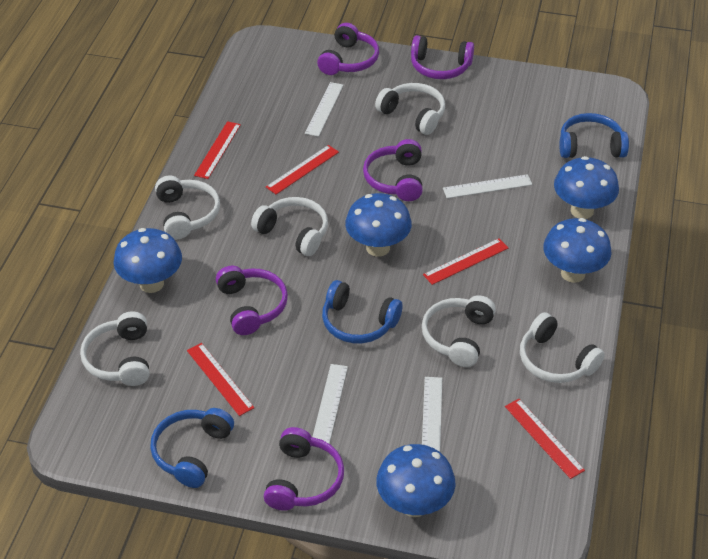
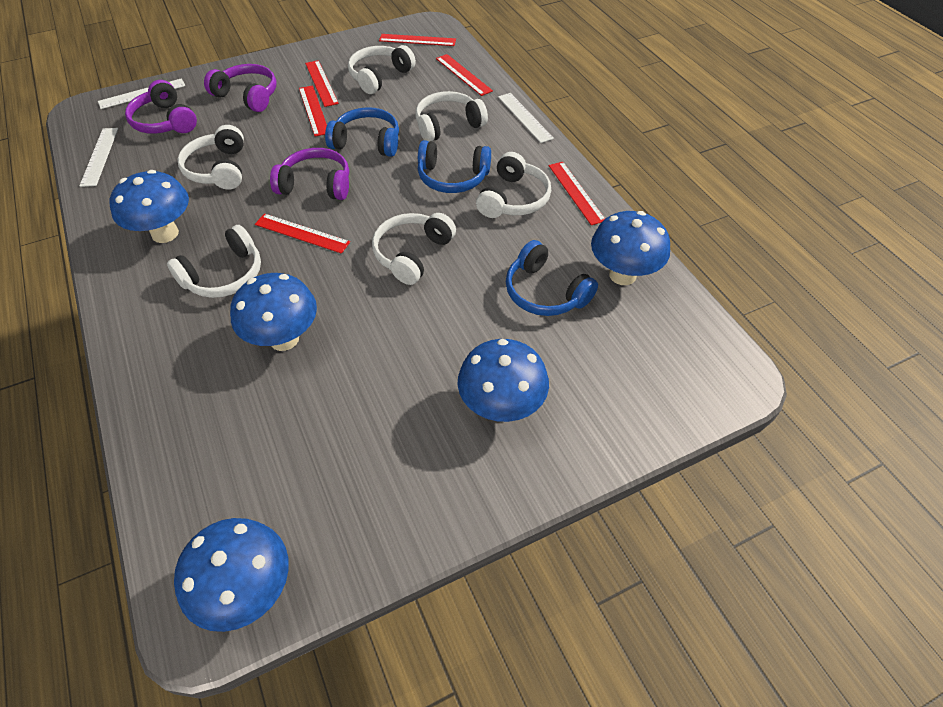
purple headphones: [216,266,288,335] [264,427,344,511] [317,23,379,75] [363,139,423,201] [411,35,474,79] = 5 -> [125,80,197,134] [204,64,277,112] [270,148,349,200] = 3
red ruler: [187,343,254,416] [194,121,241,179] [266,145,339,194] [423,238,508,285] [505,399,585,479] = 5 -> [255,213,350,254] [299,85,327,137] [305,60,339,107] [379,34,456,46] [436,54,493,96] [549,162,605,225] = 6
white ruler: [305,82,344,137] [312,364,348,444] [422,377,442,452] [443,174,532,198] = 4 -> [80,128,118,187] [98,78,185,109] [498,93,554,143] = 3

